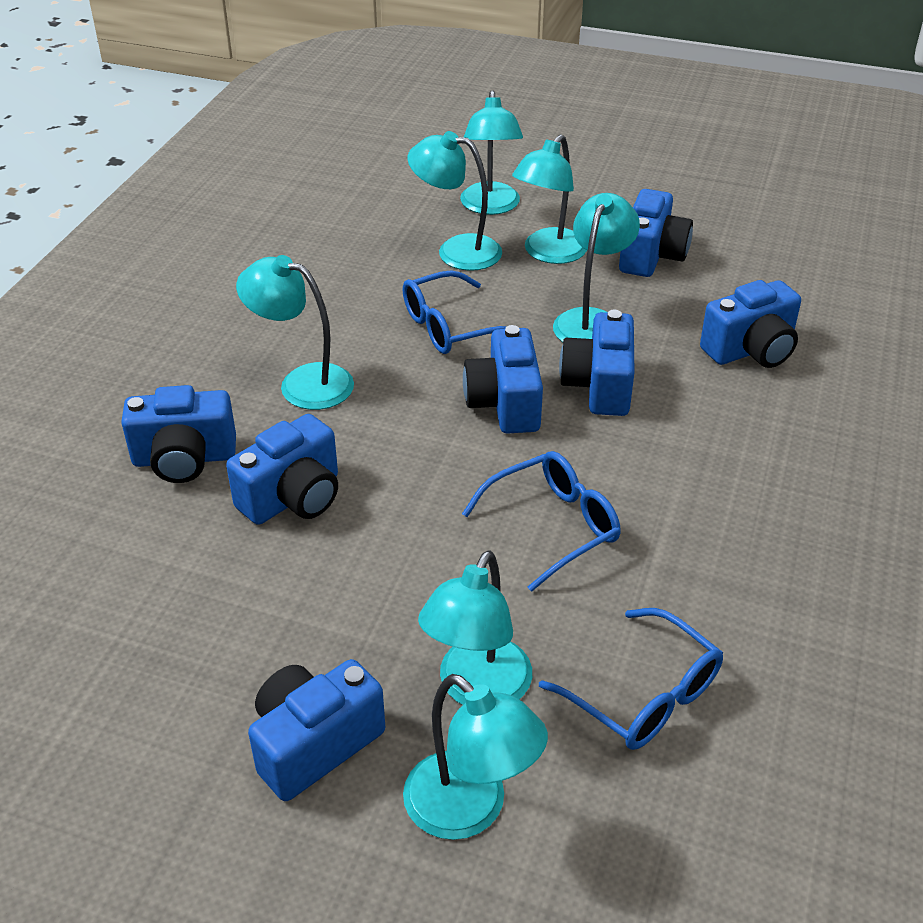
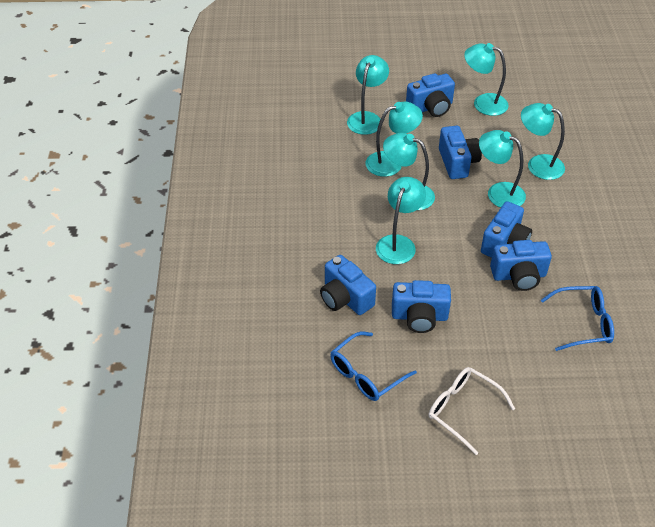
blue camera: [121,385,236,483] [226,414,338,525] [248,659,385,801] [463,325,543,434] [559,310,635,416] [619,189,693,277] [700,280,801,368] = 7 -> [320,255,376,315] [392,280,451,333] [406,73,455,117] [439,126,482,179] [481,201,532,258] [490,240,552,291] = 6
blue glasses: [402,270,507,354] [462,451,621,592] [539,608,723,750] = 3 -> [330,332,417,401] [541,286,614,351] = 2
white glasses: none = 0 -> [429,367,515,455] = 1

